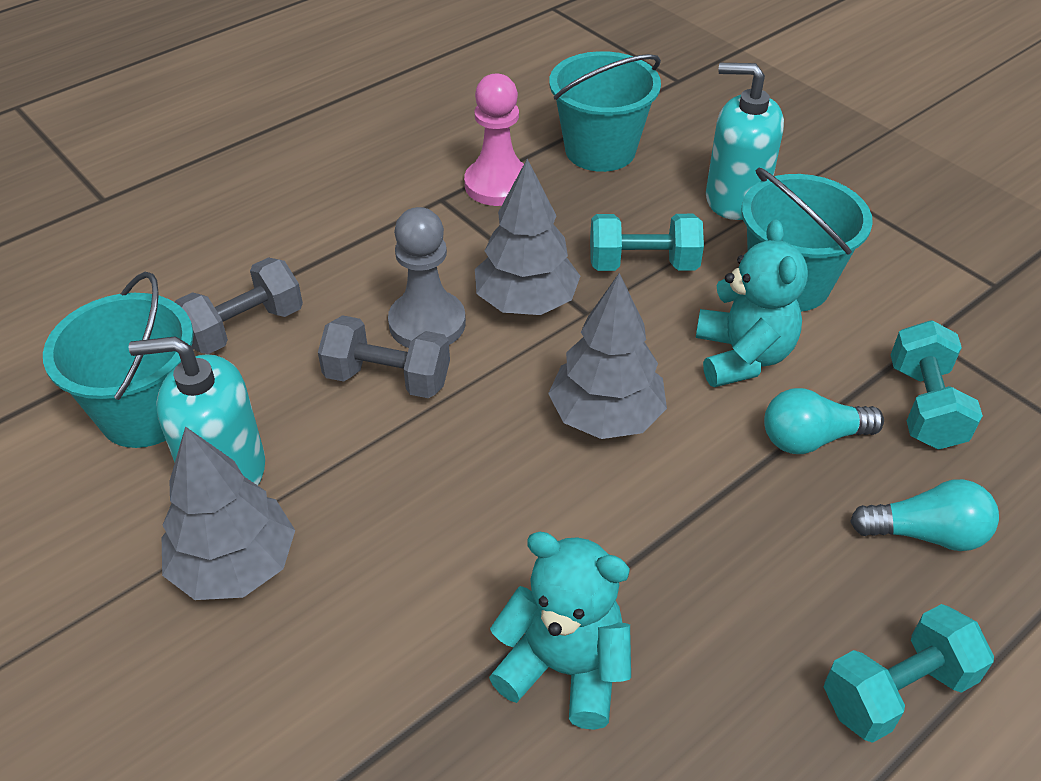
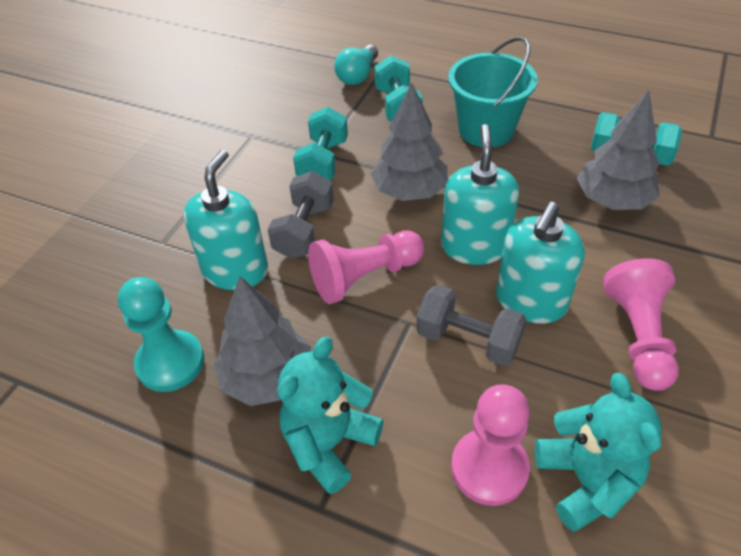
grey pawn: [388,207,466,348] = 1 -> none = 0
pink pawn: [464,73,524,206] = 1 -> [308,231,424,304] [451,384,530,506] [603,258,679,391] = 3
turquoise bucket: [43,272,194,448] [549,51,661,172] [741,167,873,312] = 3 -> [448,37,538,147] = 1
turquoise light bulb: [764,388,884,454] [850,479,999,551] = 2 -> [334,45,378,85] = 1
turquoise pawn: none = 0 -> [118,277,204,392] = 1
turquoise soap dispenser: [128,336,265,485] [706,63,784,220] = 2 -> [183,150,268,290] [441,124,519,265] [496,202,585,324] = 3

